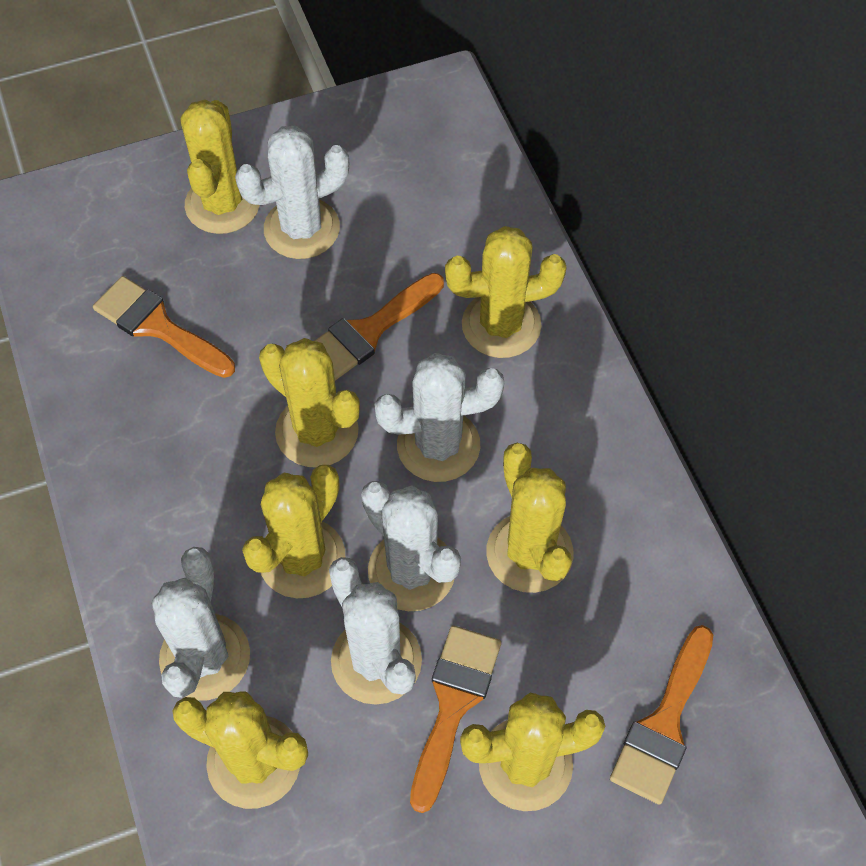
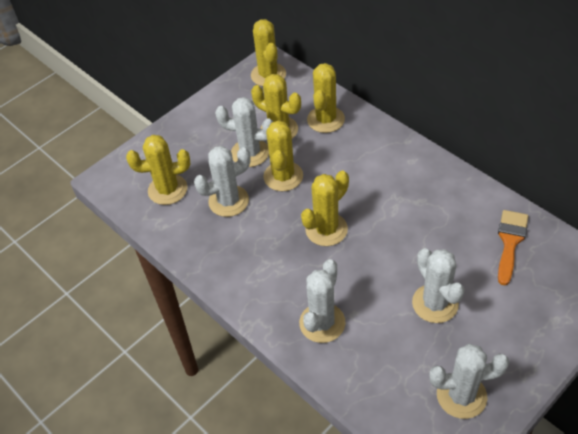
orange brush: [93,276,235,378] [315,273,444,381] [410,625,501,813] [610,625,713,805] = 4 -> [498,210,528,285] = 1
yellow cactus: [172,692,308,809] [181,99,260,234] [242,465,345,598] [259,338,360,467] [445,226,567,358] [460,693,605,811] [486,443,573,593] = 7 -> [126,135,190,205] [251,19,286,86] [251,74,301,139] [263,120,303,191] [301,171,349,246] [307,63,345,133] = 6

